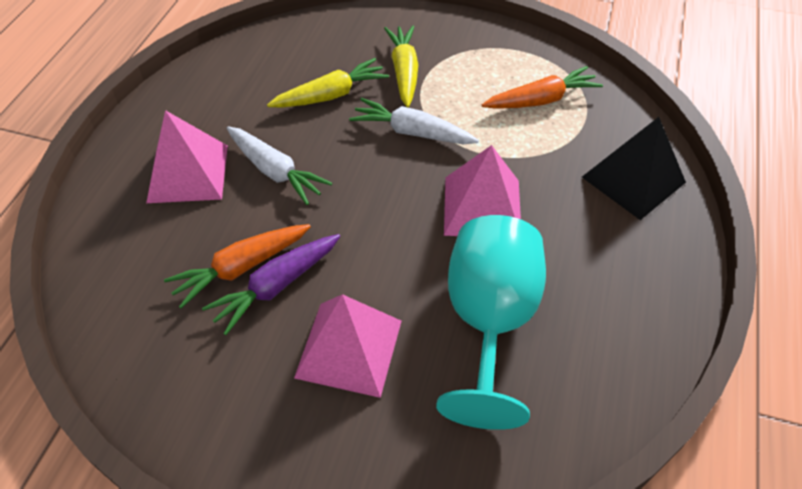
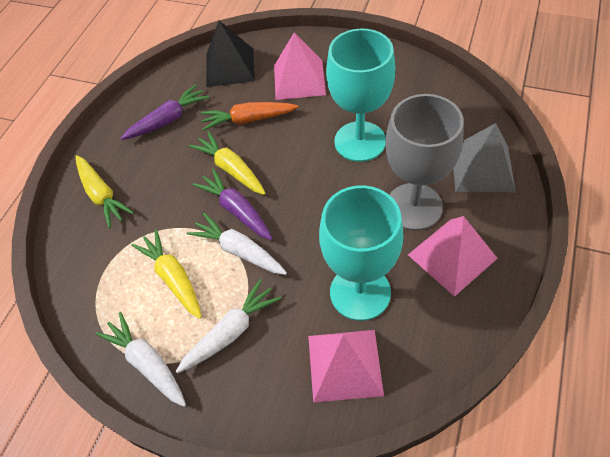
grey goblet: none = 0 -> [385,94,464,230] = 1
grey pyramid: none = 0 -> [453,123,515,192] = 1
orange carrot: [164,224,311,309] [482,66,603,109] = 2 -> [201,102,298,131] = 1
purple carrot: [202,234,340,335] = 1 -> [121,84,209,140] [193,169,272,240] = 2
turquoise goblet: [436,215,546,430] = 1 -> [319,185,404,321] [326,29,396,162] = 2
white carrot: [227,126,332,205] [349,98,479,144] = 2 -> [96,312,186,407] [176,279,281,373] [187,213,287,275] = 3
yellow carrot: [267,58,389,108] [384,26,418,108] = 2 -> [76,155,134,228] [132,229,202,319] [189,131,266,195] = 3

